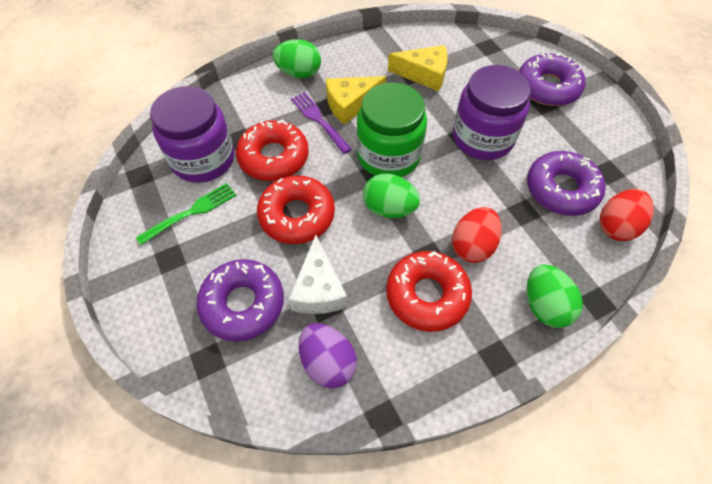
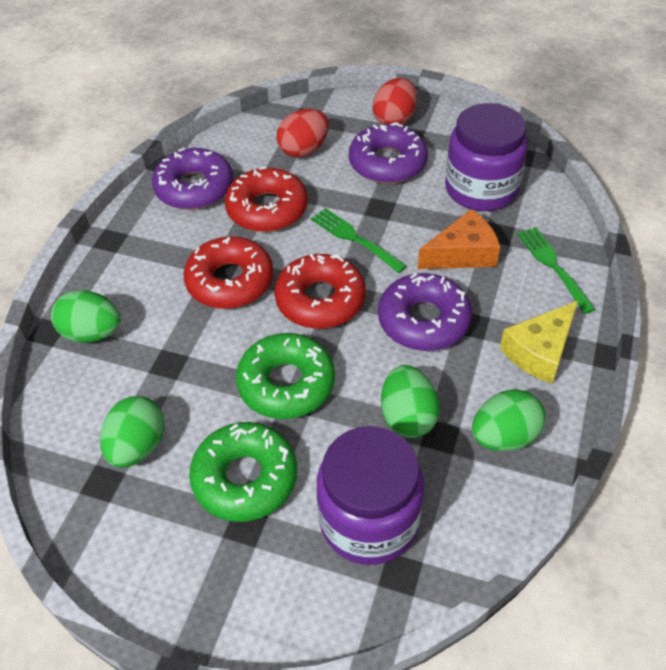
green donut: none = 0 -> [189,422,297,522] [236,333,335,419] = 2
green egg: [273,39,321,78] [363,174,420,218] [527,265,583,328] = 3 -> [51,290,121,343] [100,396,165,468] [381,365,440,438] [472,389,546,451] = 4
green fork: [136,183,236,245] = 1 -> [311,208,407,273] [517,227,596,314] = 2
green jar: [357,83,427,177] = 1 -> none = 0
orange cheese: none = 0 -> [418,209,500,269] = 1
purple egg: [299,323,357,389] = 1 -> none = 0
purple fork: [291,92,352,154] = 1 -> none = 0
white cheese: [288,235,347,314] = 1 -> none = 0
yellow cheese: [326,76,386,125] [388,45,448,91] = 2 -> [500,301,578,384] = 1

